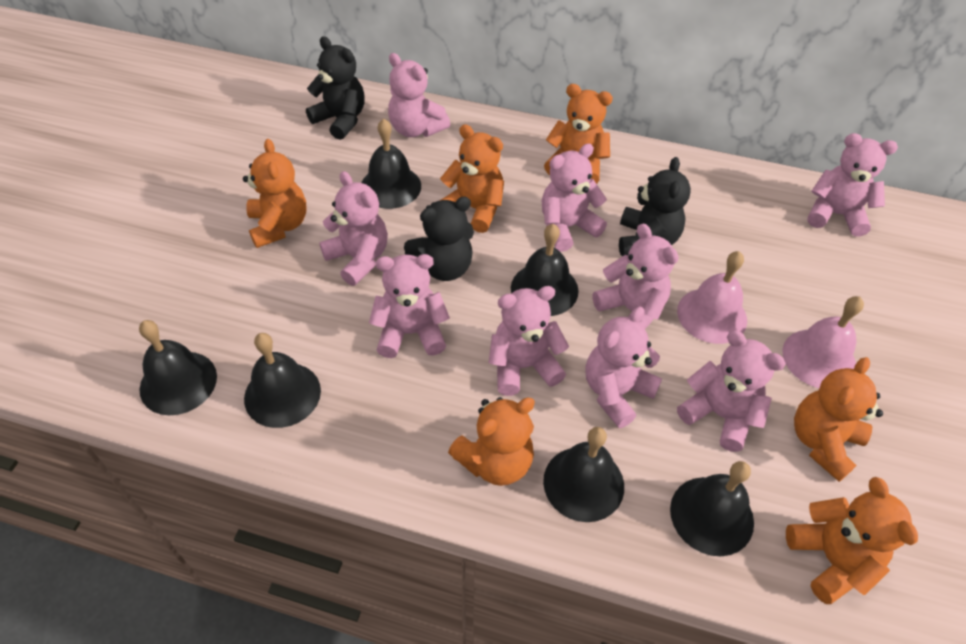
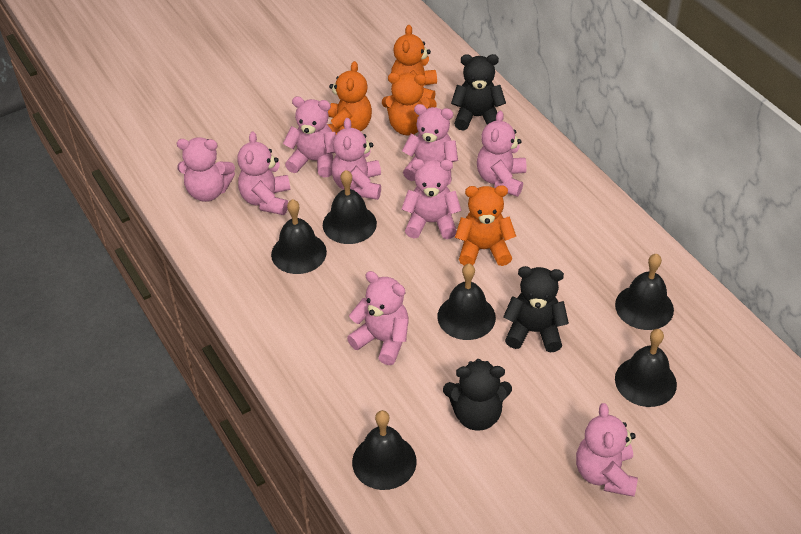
orange teddy bear: [243,139,306,248] [440,124,504,233] [448,397,535,486] [544,84,613,184] [786,477,918,604] [794,357,883,482] = 6 -> [327,61,372,134] [382,73,437,135] [391,25,437,99] [455,185,516,266] = 4
pink bell: [677,251,747,344] [783,296,864,388] = 2 -> none = 0

